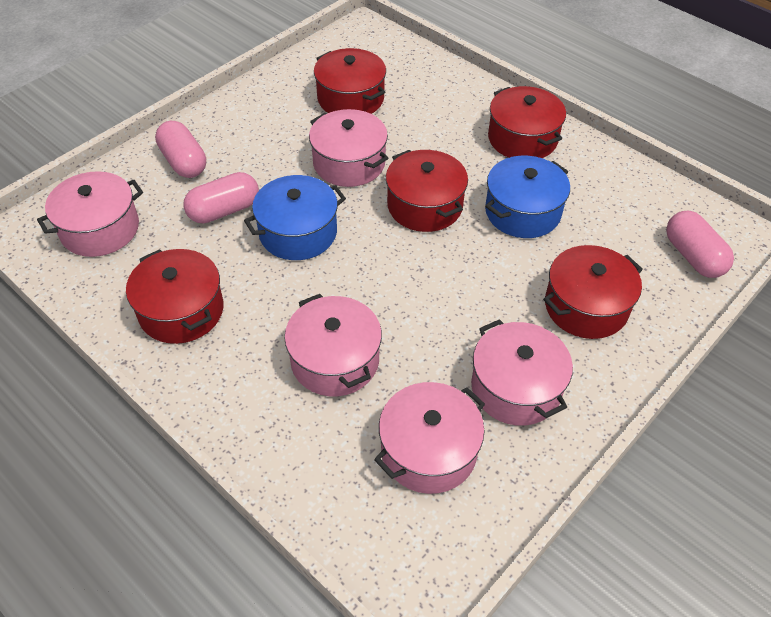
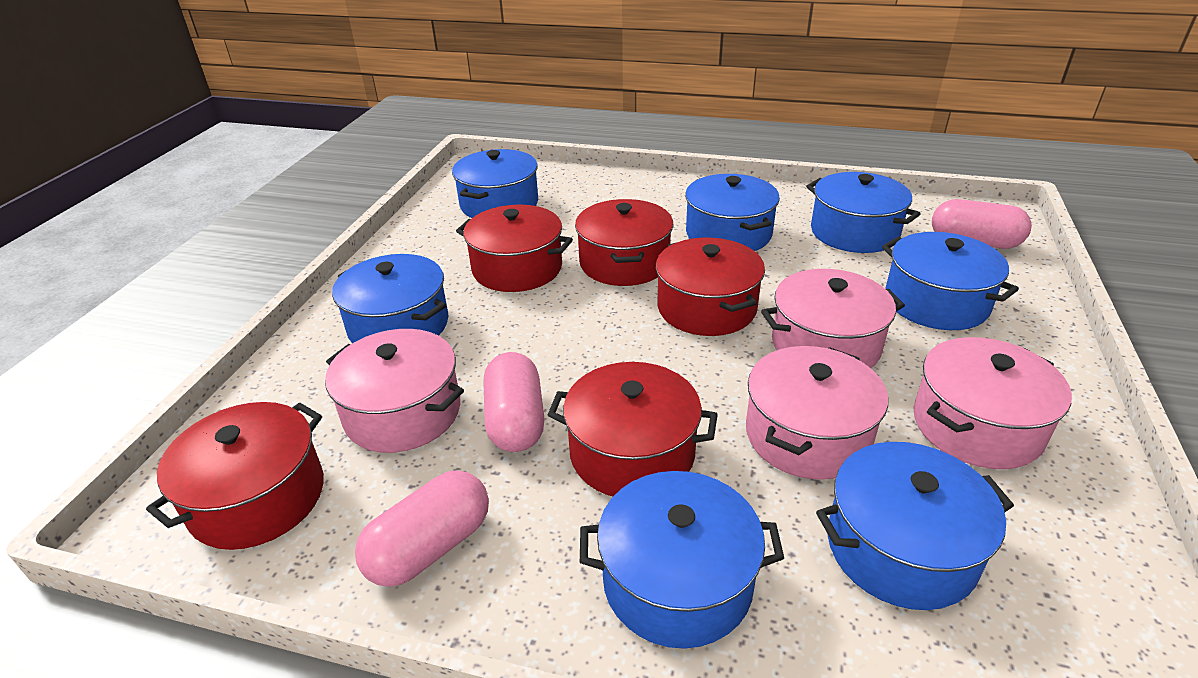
blue pot: [244,175,346,260] [485,156,570,238] = 2 -> [332,254,448,343] [452,149,538,218] [580,471,784,649] [685,174,780,251] [806,172,921,253] [816,442,1014,610] [882,232,1019,330] = 7
pink pot: [37,171,143,257] [284,294,382,396] [309,109,388,187] [374,382,485,494] [471,319,573,426] = 5 -> [325,329,464,453] [746,346,888,480] [761,269,905,368] [914,337,1072,469] = 4

